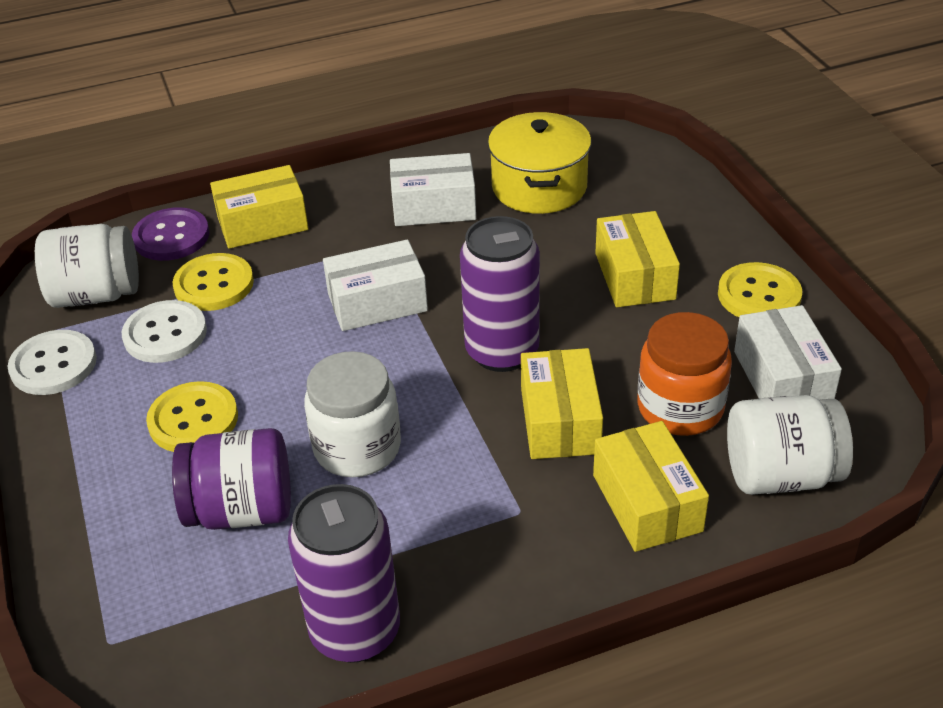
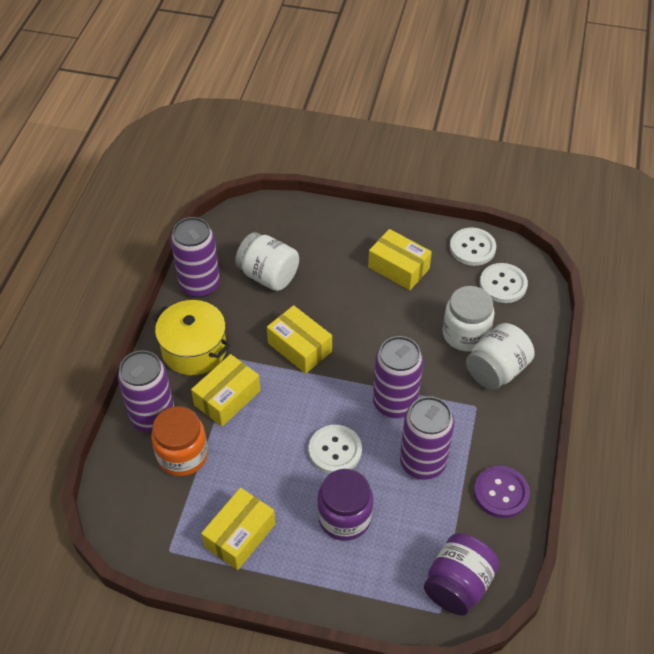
purple can: [288,484,400,663] [460,216,540,372] = 2 -> [118,350,174,433] [171,217,220,298] [373,336,423,418] [400,396,454,480] = 4
purple jar: [172,428,291,530] = 1 -> [317,469,373,541] [424,533,499,615] = 2
white box: [323,240,428,331] [390,153,476,226] [734,305,842,400] = 3 -> none = 0
white button: [8,330,97,395] [122,300,207,363] = 2 -> [309,425,362,474] [450,228,496,266] [480,263,528,303] = 3
yellow button: [146,381,238,452] [172,253,254,311] [718,262,802,317] = 3 -> none = 0

